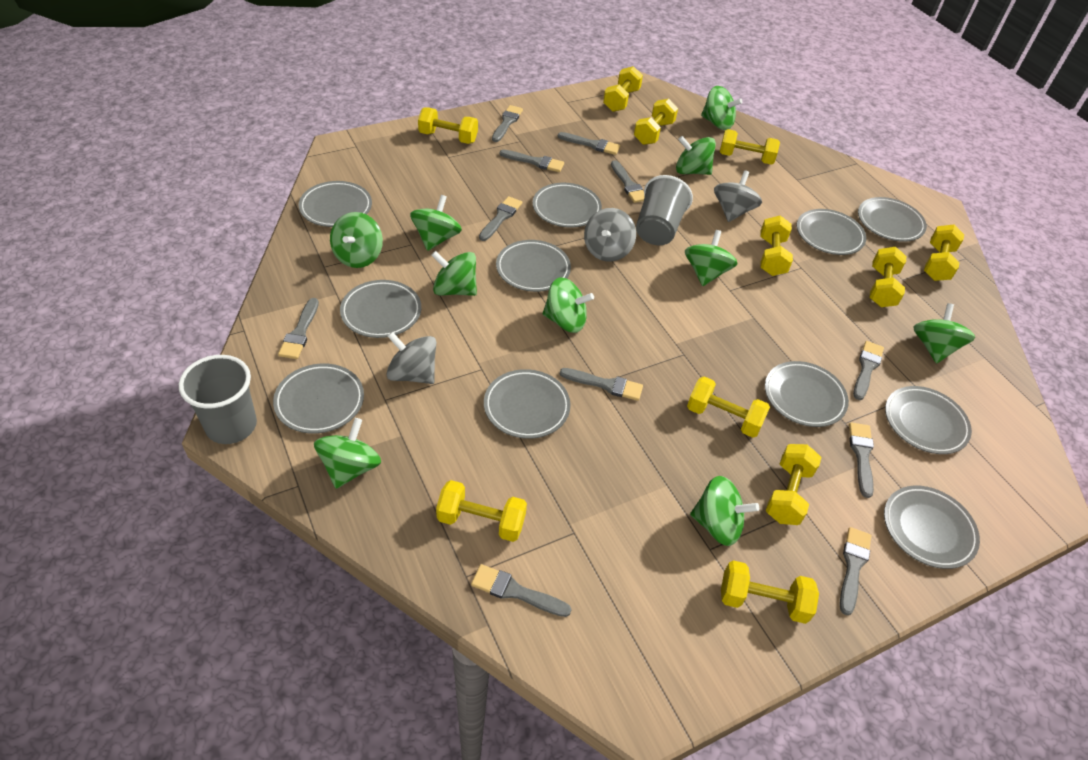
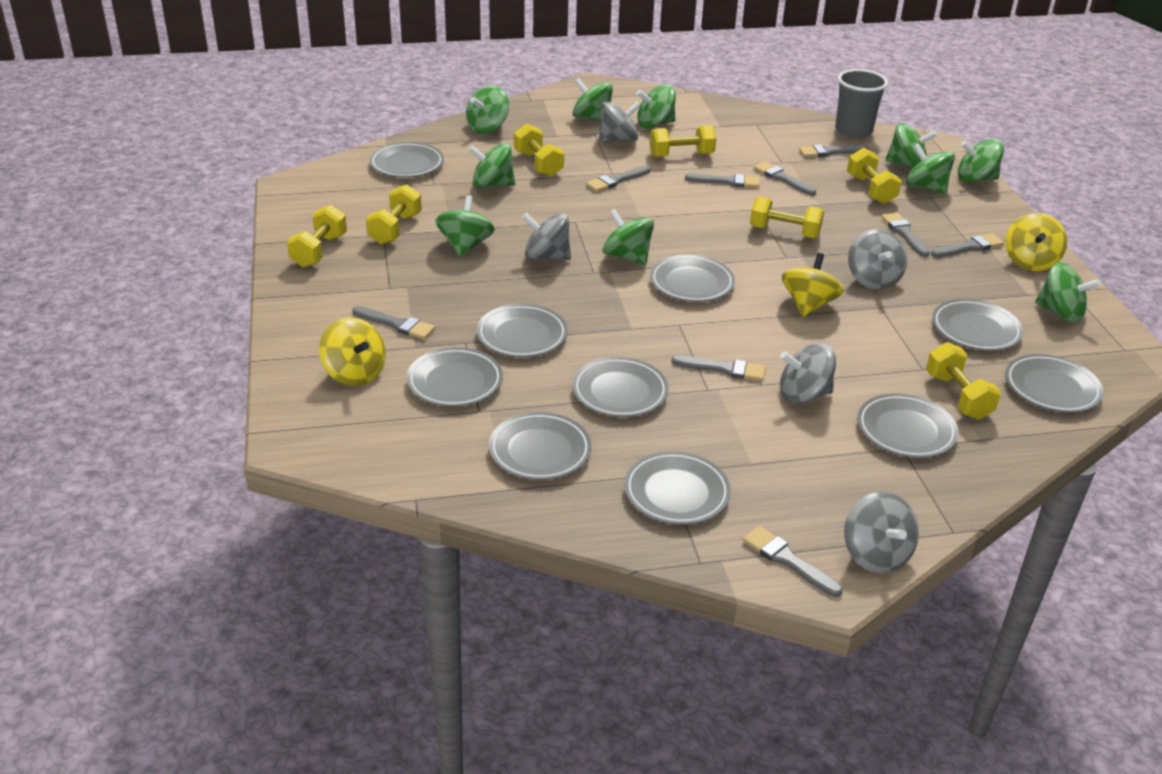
grey brush: [278,298,319,359] [471,564,572,617] [479,196,522,241] [492,105,523,142] [500,150,564,172] [557,132,620,155] [560,368,643,401] [611,160,645,203] [840,527,871,615] [849,422,874,498] [853,341,884,400] = 11 -> [352,306,435,339] [586,166,651,192] [671,355,766,381] [685,173,760,188] [743,526,843,597] [754,161,816,195] [799,144,869,157] [881,213,930,257] [931,234,1004,257] = 9
grey cup: [179,355,257,444] [636,175,693,245] = 2 -> [835,69,888,138] = 1
grey plate: [273,363,364,434] [299,181,372,227] [340,280,421,338] [484,369,571,439] [496,240,571,292] [532,183,602,228] [765,361,849,427] [797,209,866,255] [858,197,927,242] [884,486,980,569] [885,386,972,454] = 11 -> [369,142,444,177] [406,347,503,407] [477,304,568,357] [489,412,591,480] [572,357,669,417] [624,451,731,525] [650,255,735,302] [857,393,958,458] [932,299,1023,351] [1005,354,1103,413] = 10
grey spinning top: [386,332,436,384] [584,208,636,261] [714,170,762,222] = 3 -> [522,213,571,260] [599,101,641,142] [780,343,836,404] [844,491,919,574] [848,229,907,290] = 5
yellow dumbbell: [418,107,478,144] [436,480,527,542] [603,66,643,112] [634,99,678,145] [687,376,770,438] [720,129,780,165] [721,560,819,624] [760,216,793,276] [766,444,821,525] [870,247,906,307] [924,225,964,281] = 11 -> [287,205,347,268] [366,184,422,245] [514,123,564,177] [650,125,716,157] [750,196,824,238] [847,148,902,204] [926,342,1001,420] = 7
yellow spinning top: none = 0 -> [319,318,386,386] [782,253,844,317] [1005,213,1067,271] = 3

